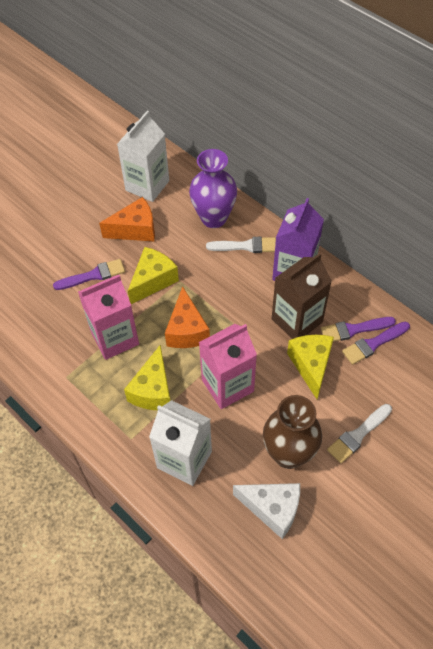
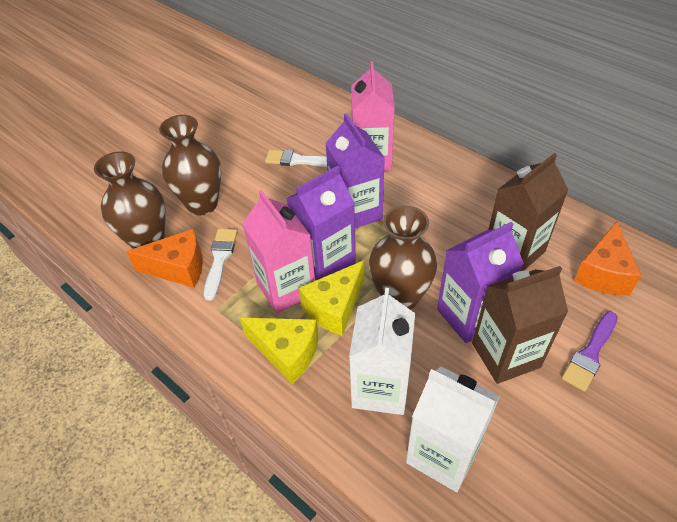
brown carton: [272,253,332,339] = 1 -> [472,266,568,384] [488,153,568,271] = 2
brown vase: [263,395,322,469] = 1 -> [94,151,166,249] [159,115,221,215] [369,206,437,310] = 3
purple brush: [53,259,125,290] [321,317,396,342] [342,322,410,365] = 3 -> [562,311,618,392] = 1
purple carton: [272,198,324,281] = 1 -> [287,166,356,280] [325,113,385,228] [437,222,524,343] = 3
purple vase: [189,149,237,228] = 1 -> none = 0
white cheese: [233,483,300,539] = 1 -> none = 0
yellow cheese: [124,345,170,410] [128,247,179,304] [287,335,334,399] = 3 -> [240,318,318,384] [299,260,364,336] = 2

